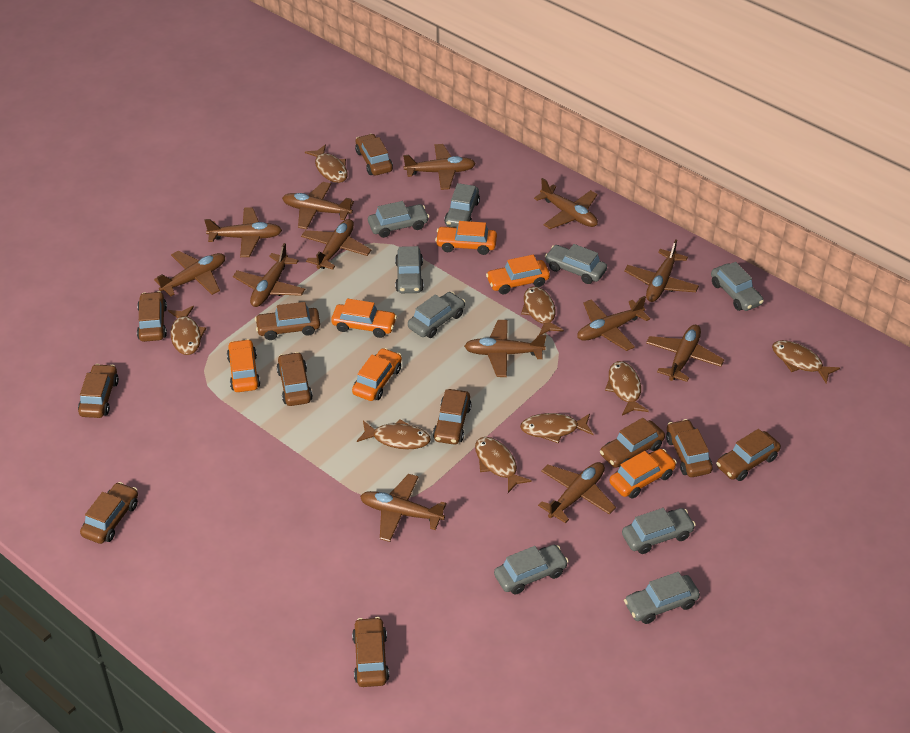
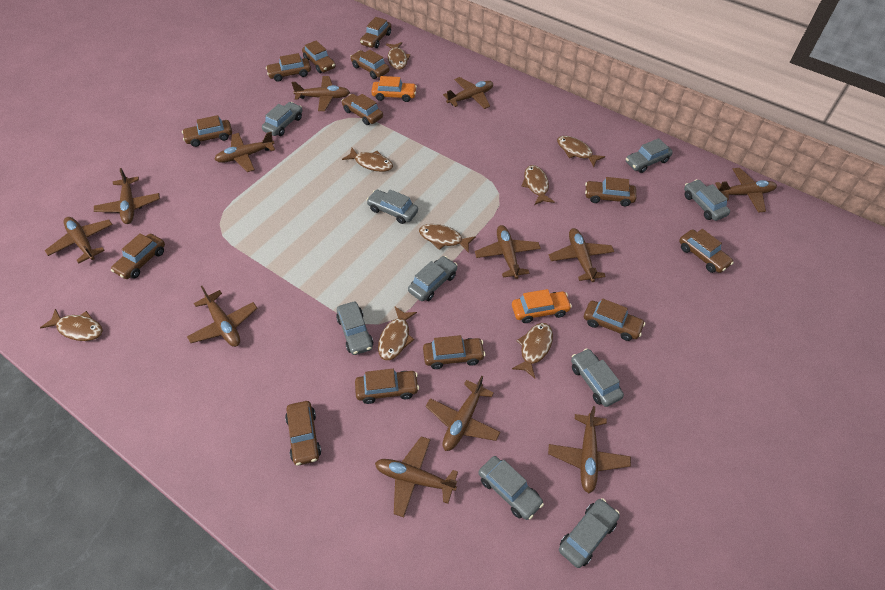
brown car: [78,364,119,418] [80,482,138,544] [137,291,167,342] [255,302,320,340] [277,352,313,406] [352,617,389,687] [355,134,393,175] [433,389,472,445] [600,418,665,468] [666,419,713,477] [716,429,781,481] = 11 -> [111,233,165,279] [182,115,232,147] [266,53,311,82] [285,401,321,466] [302,40,336,73] [342,94,383,125] [350,50,390,79] [355,369,419,404] [360,17,391,48] [423,335,485,369] [584,299,645,341] [585,177,637,206] [679,229,734,273] = 13
brown plane: [154,251,225,296] [204,207,282,257] [233,243,305,307] [282,182,354,229] [301,219,371,270] [360,474,446,542] [403,144,476,190] [464,320,546,377] [534,178,598,229] [538,462,616,523] [577,296,650,351] [624,239,699,302] [646,325,724,382] = 13 -> [45,217,113,264] [94,168,160,224] [187,286,257,347] [214,132,275,172] [292,76,350,111] [375,436,458,517] [426,376,501,451] [443,77,493,109] [475,225,541,279] [548,406,631,494] [549,228,615,282] [715,168,777,213] = 12
orange car: [227,339,260,392] [331,298,397,338] [352,348,402,401] [435,221,497,255] [486,255,550,294] [610,449,677,498] = 6 -> [371,76,417,102] [512,289,572,323] = 2

